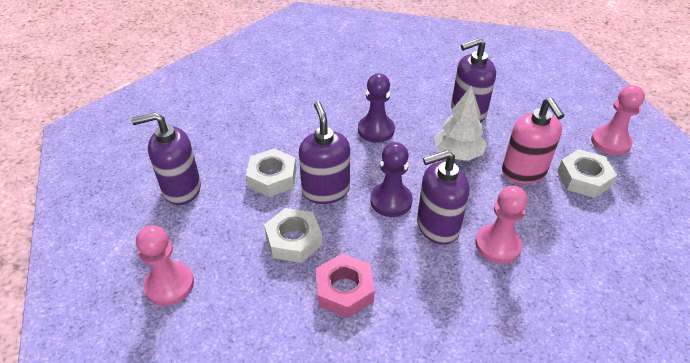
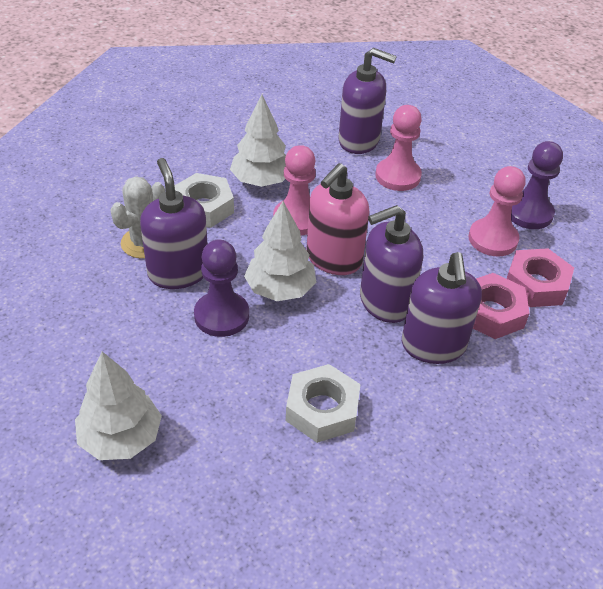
pink nut: [316,254,375,318] = 1 -> [473,273,530,339] [507,248,574,307] = 2
white cactus: none = 0 -> [110,176,165,258] = 1
white nut: [246,148,296,197] [264,208,322,263] [557,149,617,198] = 3 -> [175,173,234,228] [286,364,361,443] = 2
white tree: [434,85,487,161] = 1 -> [75,351,162,460] [230,94,286,187] [244,201,316,301] = 3

